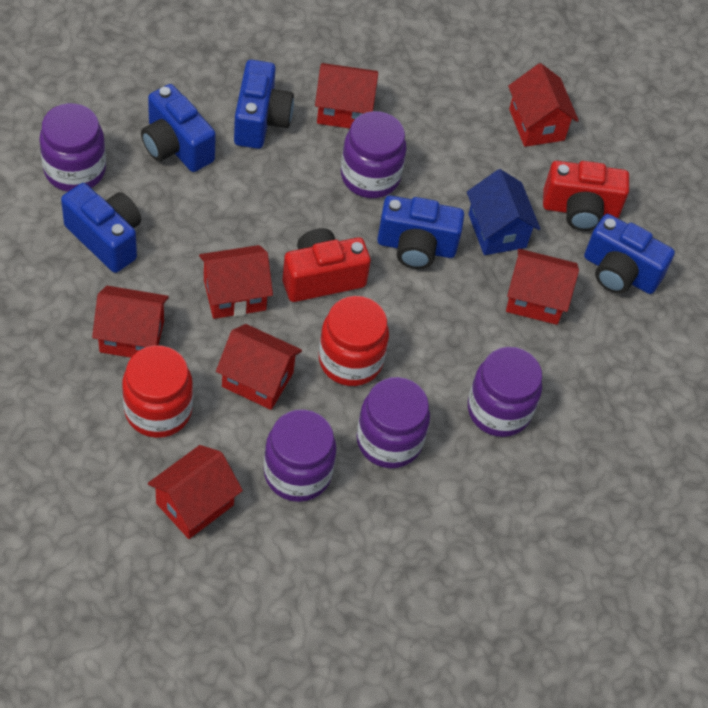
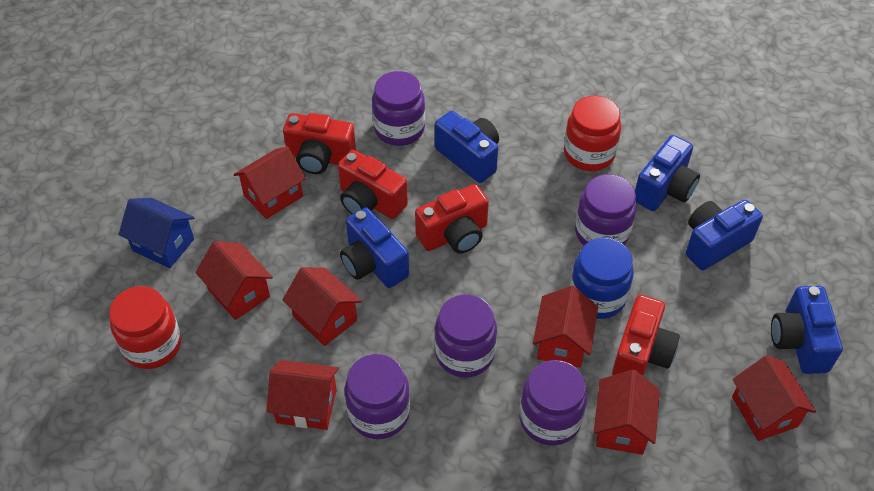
blue jar: none = 0 -> [570,238,634,319] = 1
red camera: [283,228,371,302] [543,161,629,231] = 2 -> [283,113,356,174] [338,150,408,219] [415,184,489,253] [612,295,680,376] = 4

